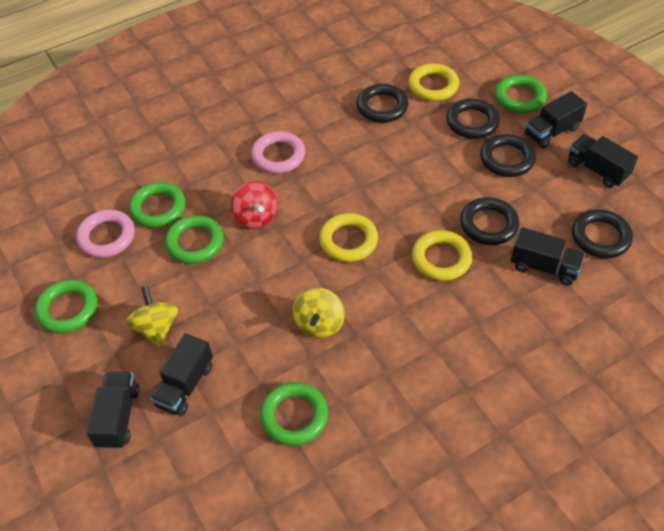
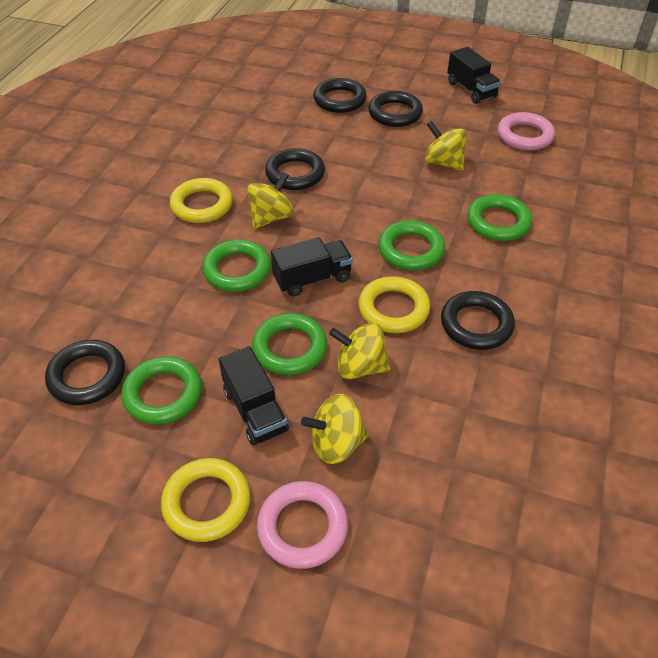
black truck: [86,372,139,449] [150,333,213,416] [511,227,585,286] [524,91,587,149] [568,134,638,188] = 5 -> [219,346,289,445] [271,237,353,297] [447,47,501,104] = 3
red spinning top: [231,181,278,229] = 1 -> none = 0
yellow spinning top: [126,286,178,347] [293,288,345,338] = 2 -> [247,172,294,229] [301,394,369,464] [329,322,391,379] [425,121,467,171] = 4

